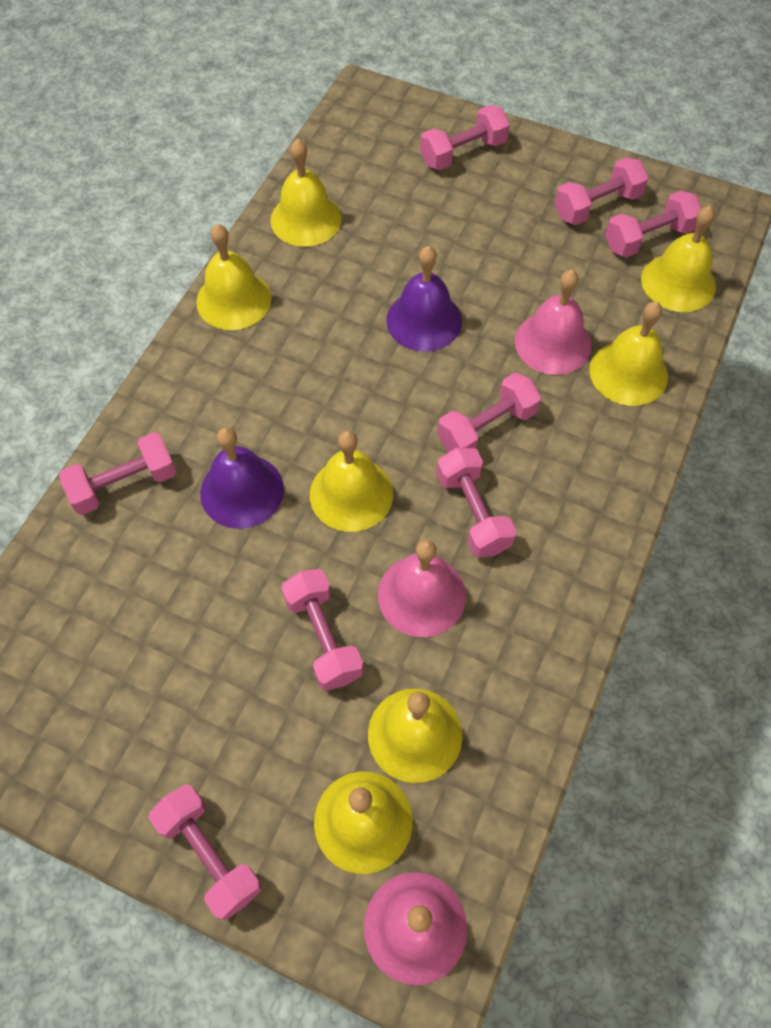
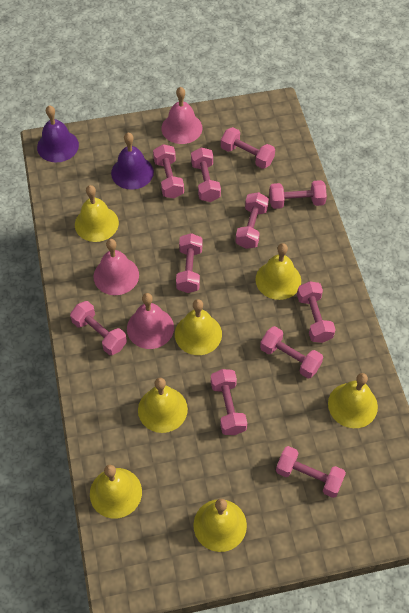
pink dumbbell: [59,432,176,515] [149,784,262,920] [281,569,364,691] [420,105,510,170] [437,448,516,558] [438,373,541,452] [555,157,649,225] [605,190,701,258] = 8 -> [70,301,127,355] [153,144,184,198] [176,233,202,293] [191,147,221,202] [211,369,247,435] [221,127,275,169] [236,192,269,249] [260,326,323,379] [269,180,327,209] [276,446,346,498] [297,281,336,343] = 11

